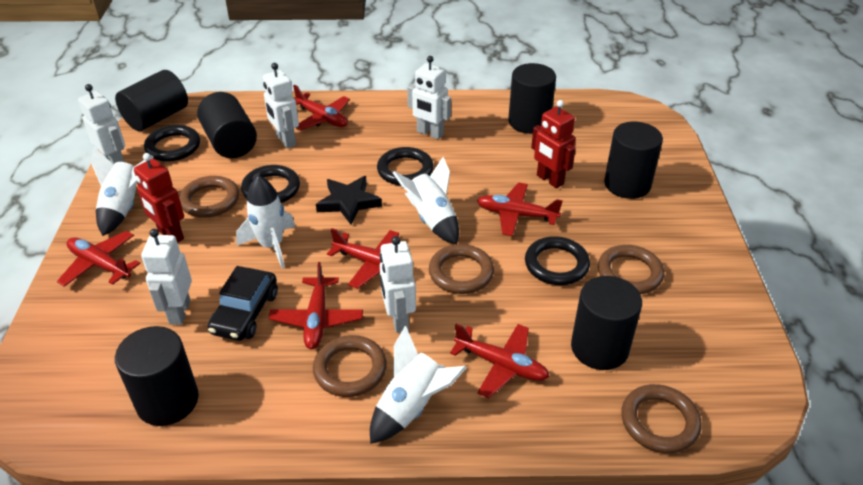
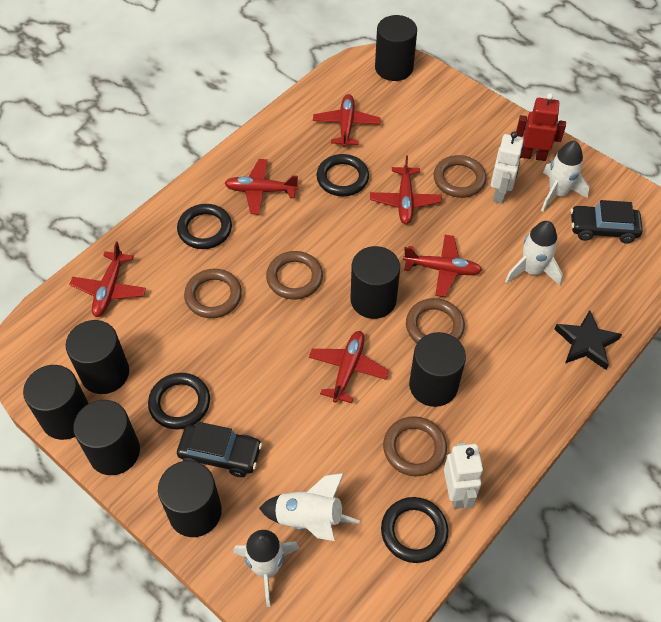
black car: [208,266,278,341] = 1 -> [177,422,262,477] [570,200,643,244] = 2
black cylinder: [115,70,188,131] [115,326,199,426] [197,92,257,158] [508,63,556,134] [571,276,642,370] [604,122,663,199] = 6 -> [23,365,89,440] [66,320,129,394] [73,400,140,475] [158,461,222,537] [351,246,400,319] [375,15,417,81] [409,332,466,407] = 7
red robot: [134,153,184,243] [531,100,576,188] = 2 -> [516,93,566,161] = 1
white robot: [78,84,125,165] [141,229,192,325] [263,63,299,149] [380,236,416,333] [407,56,451,140] = 5 -> [444,442,483,509] [490,132,524,204] = 2

